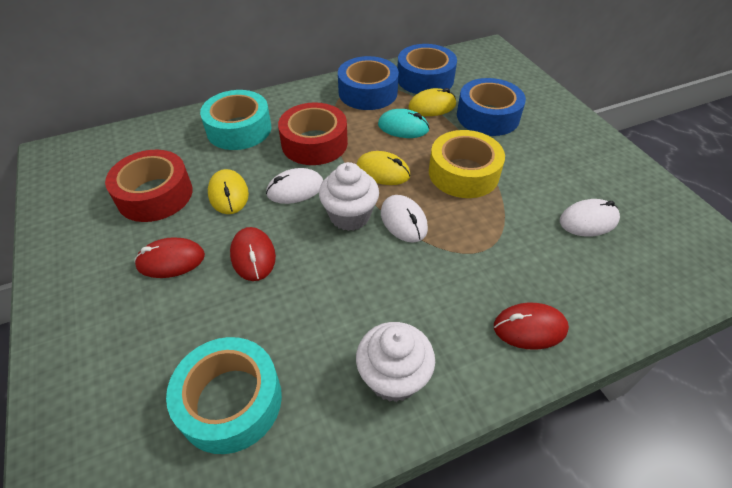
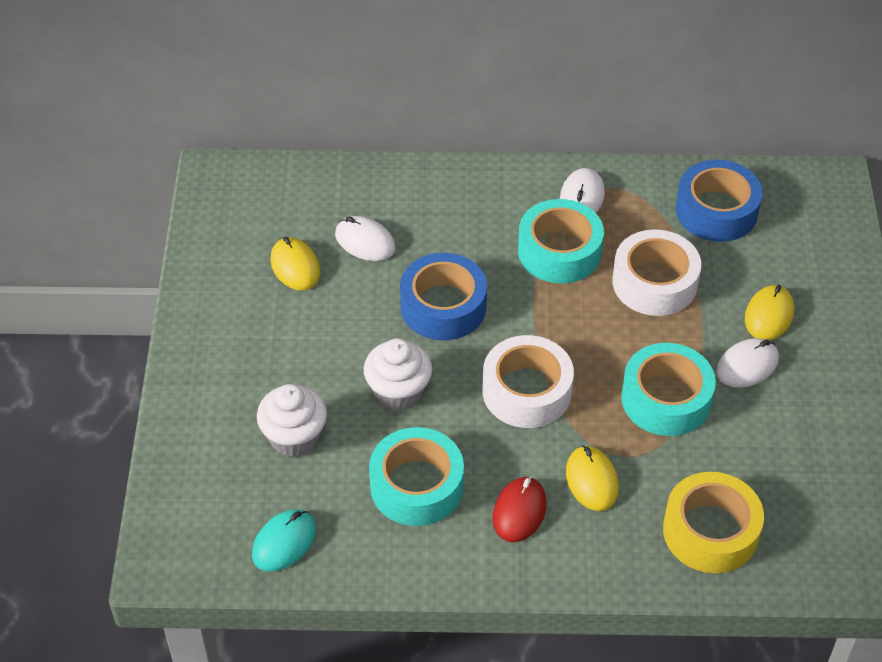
blue tape: [338,56,399,110] [397,44,457,94] [457,78,526,136] = 3 -> [400,253,487,340] [676,159,763,242] = 2
red mouse: [134,237,205,278] [230,227,276,281] [494,303,569,350] = 3 -> [492,477,547,542] = 1
red tape: [105,150,193,222] [278,102,348,165] = 2 -> none = 0
turquoise tape: [166,337,282,454] [200,90,271,150] = 2 -> [369,427,464,526] [518,199,604,283] [621,343,716,436] = 3
white tape: none = 0 -> [483,335,574,428] [612,229,701,316] = 2

